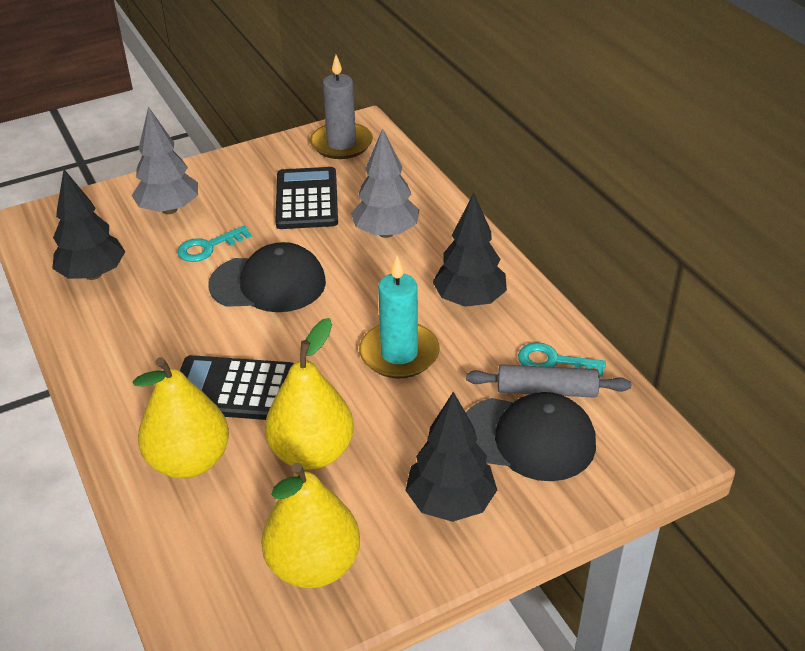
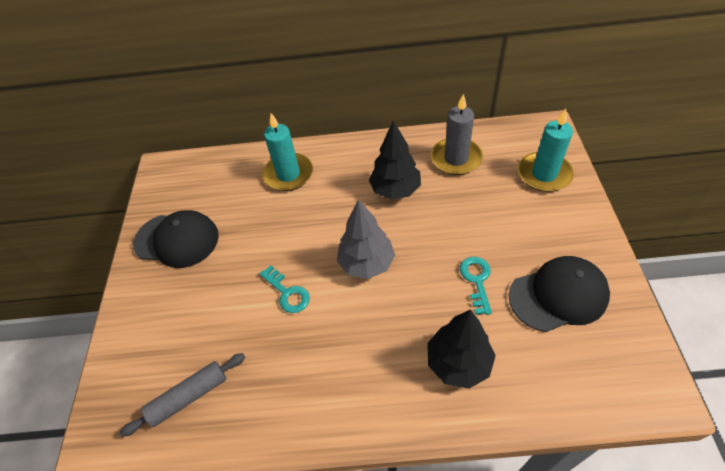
black calculator: [180,355,294,420] [275,167,338,229] = 2 -> none = 0
black tree: [52,169,125,280] [405,392,497,522] [433,193,507,307] = 3 -> [369,120,421,200] [427,309,496,389] = 2
grey tree: [132,107,198,214] [351,128,419,238] = 2 -> [337,199,395,279] = 1
turquoise candle: [359,256,440,378] = 1 -> [263,113,313,191] [518,109,574,192] = 2
yellow pear: [133,357,229,479] [261,462,360,588] [265,318,354,470] = 3 -> none = 0

